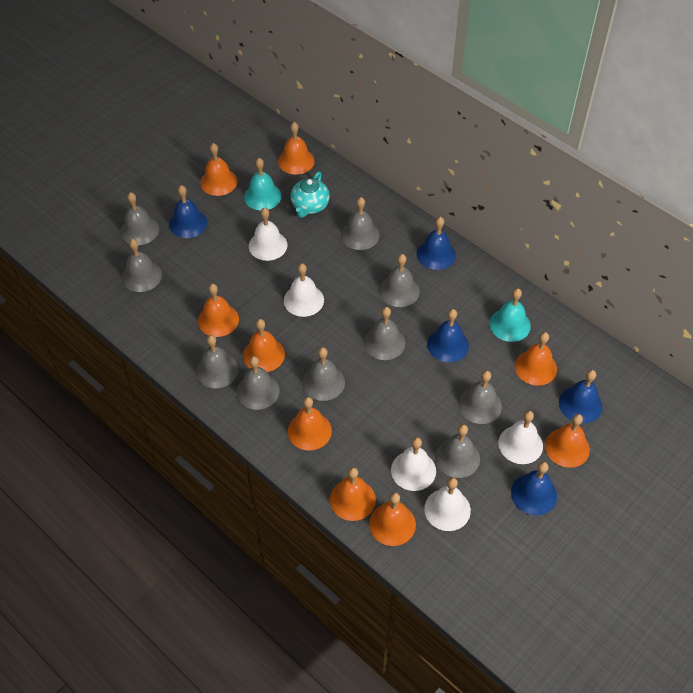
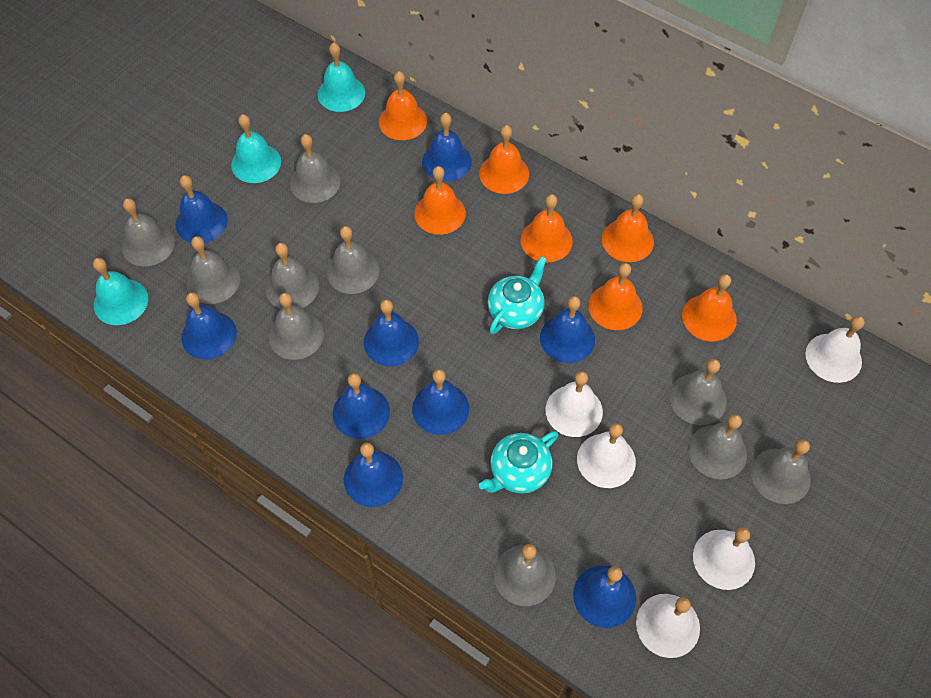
blue bell: [169,185,208,238] [417,217,456,270] [427,309,469,362] [511,462,557,515] [559,370,602,423] = 5 -> [176,175,228,243] [181,292,237,360] [333,373,390,439] [344,442,403,507] [364,299,419,366] [412,369,469,435] [422,113,472,182] [540,296,595,363] [573,565,636,628] = 9
orange bell: [198,284,239,337] [200,143,237,196] [243,319,285,372] [278,122,315,174] [288,397,332,451] [330,467,376,521] [369,492,416,546] [515,332,557,386] [545,414,590,468] = 9 -> [379,71,427,140] [414,166,466,235] [479,125,529,194] [520,194,573,262] [588,263,643,330] [602,194,654,262] [682,274,737,342] = 7
turquoise bell: [244,158,282,210] [489,288,531,342] = 2 -> [93,258,148,325] [231,114,281,183] [318,42,365,112] = 3
turquoise teapot: [291,171,330,218] = 1 -> [479,431,558,494] [488,256,547,334] = 2

